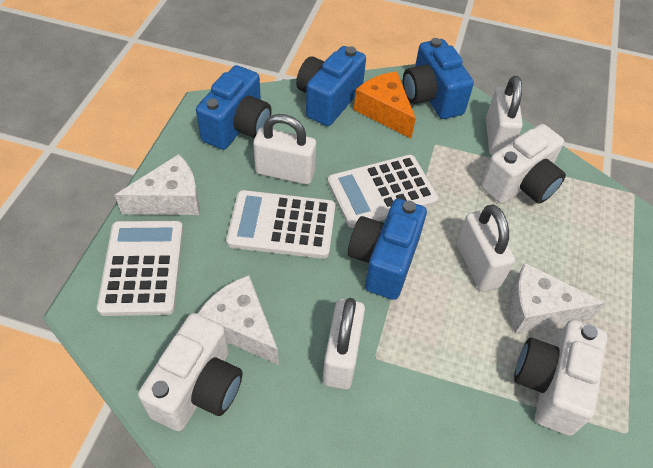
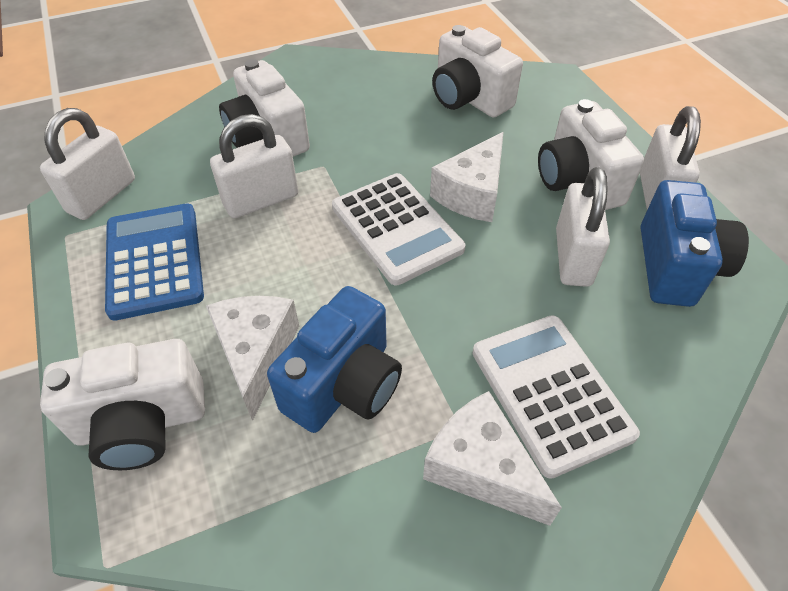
blue calculator: none = 0 -> [105,204,204,321] = 1
blue camera: [196,65,272,150] [296,46,366,126] [348,199,427,300] [403,38,474,119] = 4 -> [267,286,402,433] [641,180,749,307] = 2
orange cheese: [354,72,416,138] = 1 -> none = 0
white calculator: [97,221,183,316] [226,190,335,259] [327,155,439,228] = 3 -> [332,173,465,285] [472,315,640,479] = 2
white camera: [138,313,242,431] [481,124,566,204] [514,320,607,436] = 3 -> [40,339,205,470] [219,59,310,157] [432,25,523,118] [538,99,644,210] = 4

